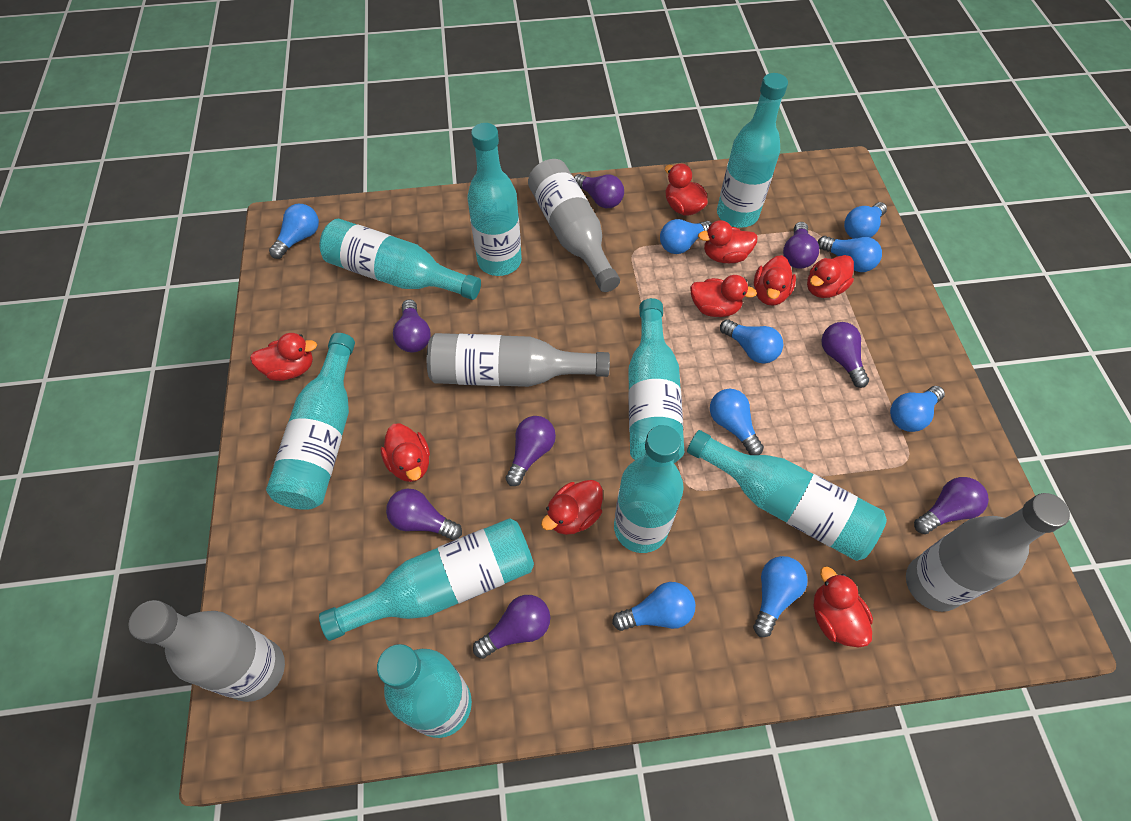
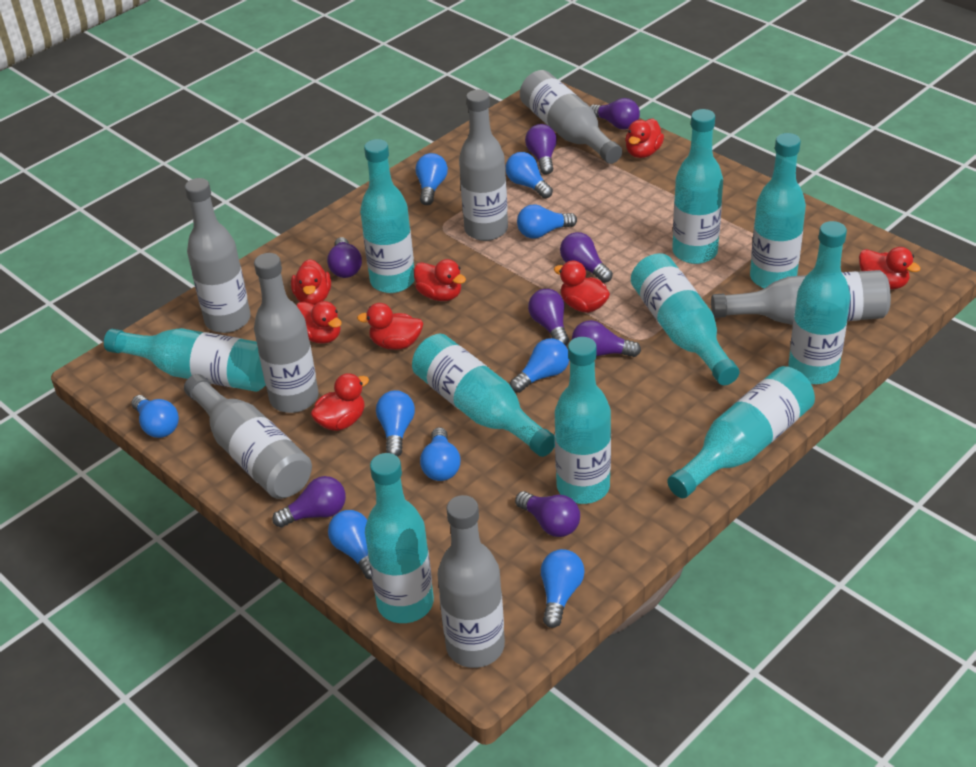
grey bottle: [128,600,285,702] [427,333,610,387] [528,159,620,292] [906,493,1070,612] = 4 -> [184,374,312,499] [185,178,251,333] [254,253,318,413] [437,495,505,668] [459,89,508,241] [520,70,622,164] [711,270,891,325] = 7
red duck: [250,333,317,381] [381,424,430,482] [541,480,603,535] [665,163,708,215] [690,275,757,317] [698,220,758,263] [754,255,796,306] [807,255,854,298] [814,566,873,647] = 9 -> [291,259,331,305] [296,301,342,344] [311,373,369,431] [357,303,423,350] [414,259,466,301] [554,261,610,313] [625,119,664,158] [859,247,921,289] = 8
turquoise bottle: [266,333,355,510] [319,219,481,300] [319,518,534,641] [377,644,472,738] [467,123,522,276] [614,425,684,553] [628,298,684,463] [687,430,887,561] [717,73,788,228] = 9 -> [104,328,266,392] [360,139,415,293] [365,453,434,623] [412,334,555,457] [555,337,611,504] [631,253,740,385] [667,366,815,498] [672,109,723,264] [750,133,806,288] [788,221,851,384] = 10

